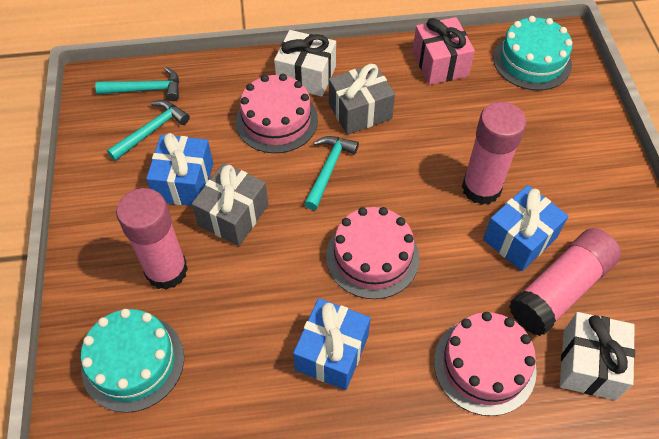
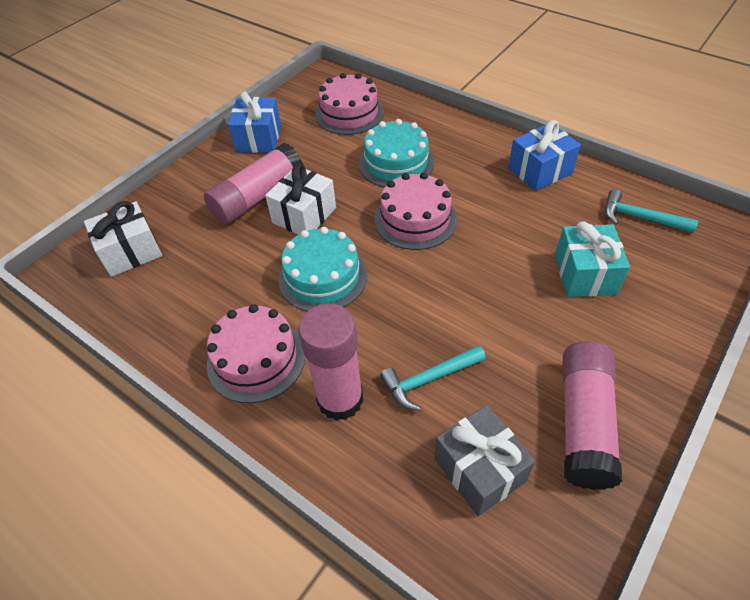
blue gift: [146,133,213,206] [293,298,370,390] [483,185,568,271] = 3 -> [228,91,281,153] [508,120,581,191] = 2
grey gift: [192,163,268,246] [329,63,395,135] = 2 -> [434,405,536,516] = 1
pink gift: [413,17,475,85] = 1 -> none = 0
turquoise gift: none = 0 -> [555,221,630,297] = 1
turquoise hammer: [95,67,179,101] [107,100,190,161] [304,136,359,210] = 3 -> [380,345,486,411] [605,189,698,233] = 2

